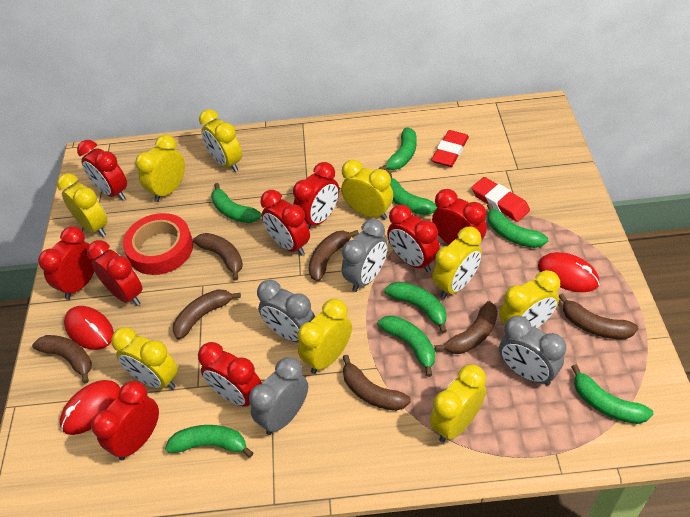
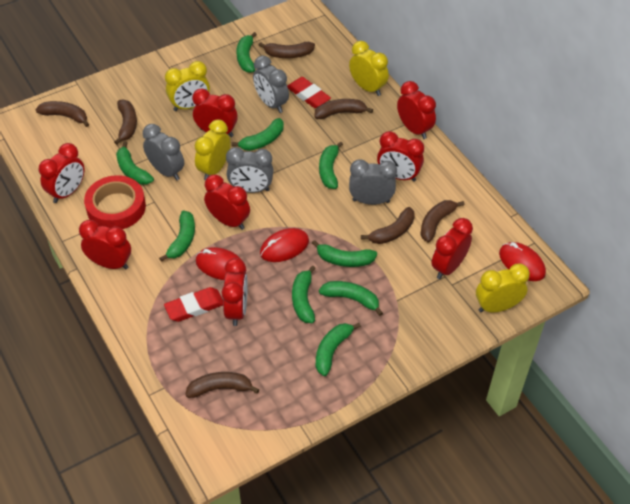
green banana: [165,425,253,458] [211,183,262,223] [378,316,435,377] [379,128,416,170] [385,282,447,333] [389,173,438,215] [487,203,548,248] [572,364,653,424] = 8 -> [116,142,154,185] [159,210,195,262] [232,118,284,151] [237,32,257,73] [292,266,316,323] [312,240,377,267] [316,323,361,376] [319,141,343,189] [319,281,383,316] = 9
red clock: [38,226,94,299] [77,140,127,201] [87,240,143,306] [91,381,159,460] [198,342,262,407] [260,190,310,256] [293,162,339,229] [387,205,440,272] [432,189,487,245] = 9 -> [39,143,84,203] [79,220,131,269] [192,89,238,137] [204,174,250,230] [222,258,248,326] [377,131,424,182] [397,81,436,139] [431,218,473,279] = 8
yellow clock: [57,173,108,237] [111,327,178,390] [135,135,185,202] [199,109,242,172] [298,299,352,374] [341,160,393,220] [430,364,486,442] [432,227,482,299] [499,270,560,328] = 9 -> [165,61,210,111] [195,119,231,180] [349,41,389,96] [476,263,530,313] = 4

